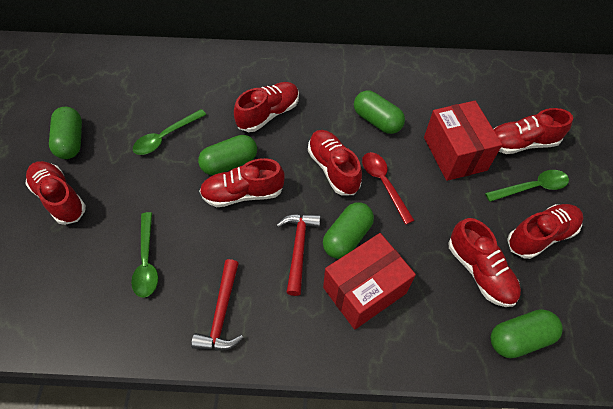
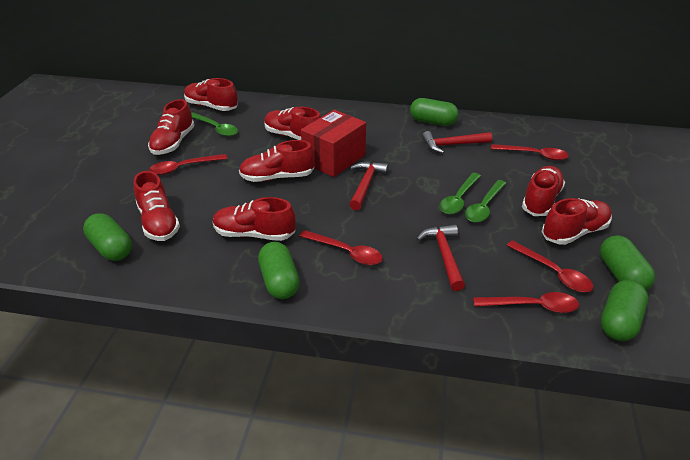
red box: [323,233,416,330] [424,101,502,181] = 2 -> [301,110,366,177] = 1
red hammer: [191,259,243,351] [276,214,321,296] = 2 -> [349,161,389,210] [417,225,465,291] [422,131,492,153] = 3
red shoe: [25,161,86,225] [199,158,285,207] [234,82,299,132] [308,130,362,195] [448,218,521,307] [493,108,573,154] [507,204,583,259] = 7 -> [133,171,180,241] [148,99,195,155] [184,78,238,111] [213,197,296,241] [239,140,315,182] [264,107,321,140] [522,166,565,216] [542,198,612,245] = 8
red spoon: [362,152,415,225] = 1 -> [149,154,228,175] [300,230,383,265] [473,292,579,313] [491,144,569,161] [506,240,593,292] = 5

